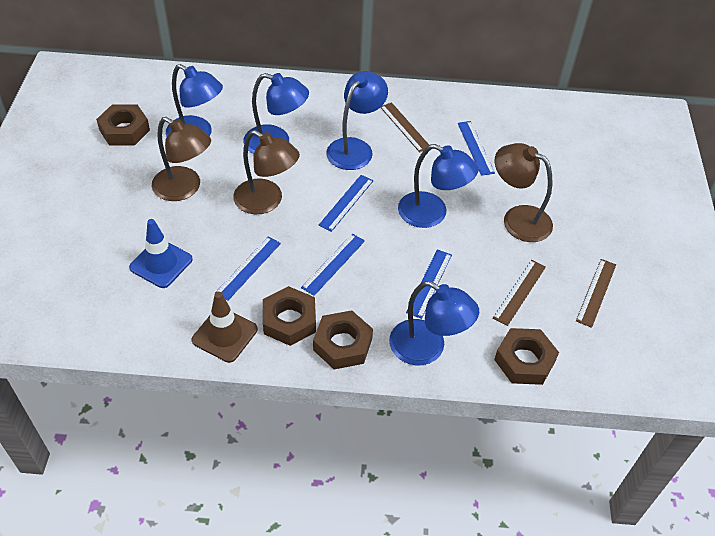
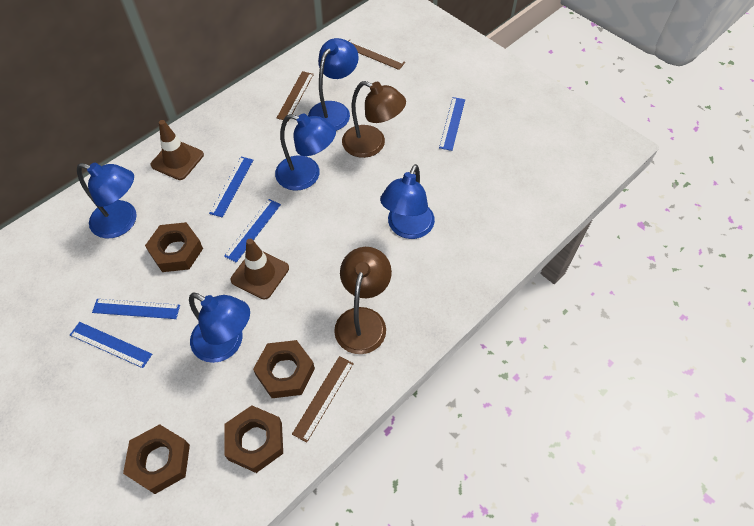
blue traffic cone: [129,219,193,288] = 1 -> none = 0
brown lamp: [152,117,211,201] [233,130,300,214] [495,143,553,242] = 3 -> [334,247,392,354] [342,81,406,158] = 2
brown traffic cone: [192,292,258,363] = 1 -> [151,120,204,180] [231,239,289,300] = 2

